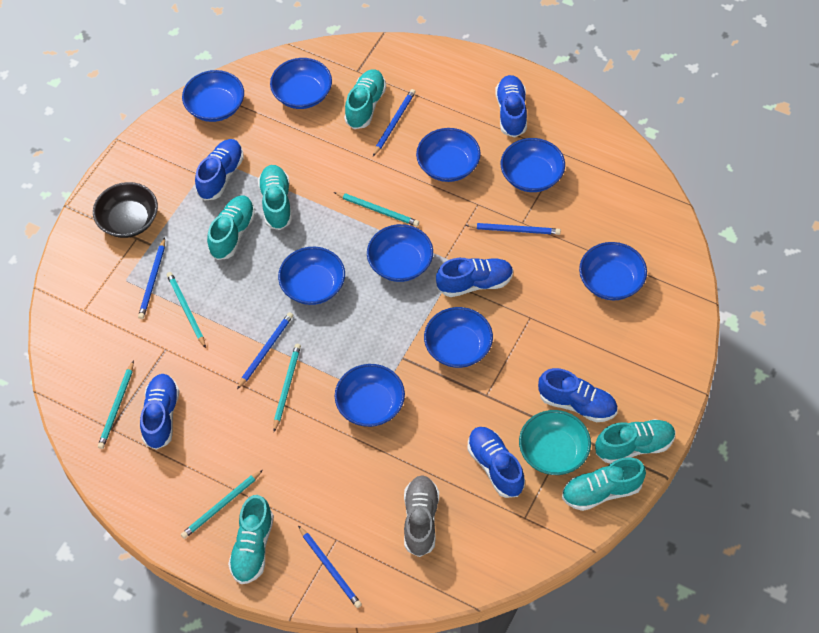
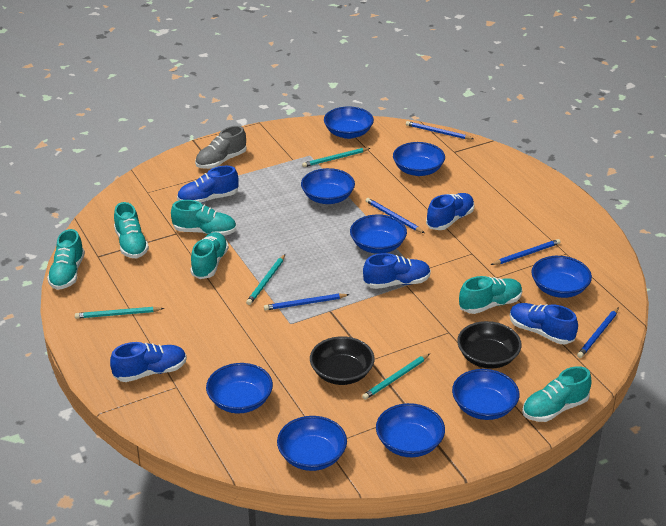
black bowl: [93,182,158,238] = 1 -> [310,336,375,385] [457,321,522,369] = 2
blue shoe: [140,374,179,450] [195,139,244,201] [436,258,513,297] [467,427,525,498] [495,75,527,137] [538,368,617,422] = 6 -> [110,342,187,382] [177,166,239,203] [363,253,431,289] [426,193,474,230] [510,303,578,344] = 5
turquoise bowl: [519,410,591,475] = 1 -> none = 0
turquoise pencil: [98,360,134,449] [167,272,206,348] [181,470,263,539] [273,344,301,432] [334,192,419,227] = 5 -> [75,307,164,319] [246,254,285,305] [302,148,370,167] [362,354,430,400] = 4

